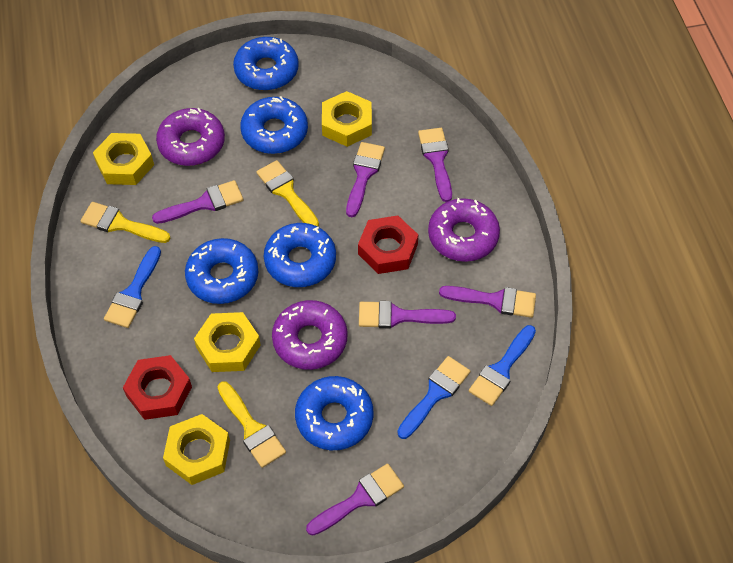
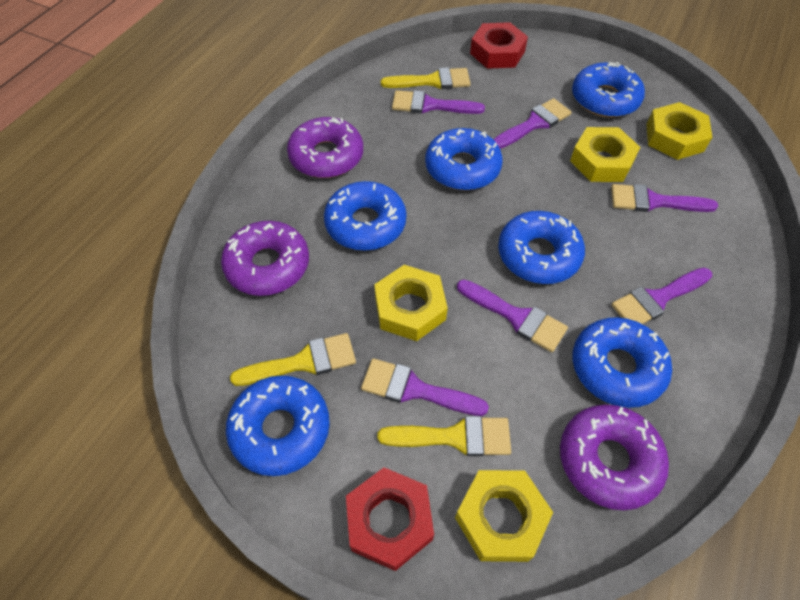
blue brush: [104,246,161,328] [397,356,470,439] [469,325,536,406] = 3 -> none = 0
blue donut: [185,238,258,304] [233,37,299,91] [240,96,308,154] [264,223,336,287] [295,376,373,450] = 5 -> [226,375,330,476] [324,181,406,251] [425,128,503,190] [498,211,585,284] [572,62,645,118] [573,317,672,408] = 6

